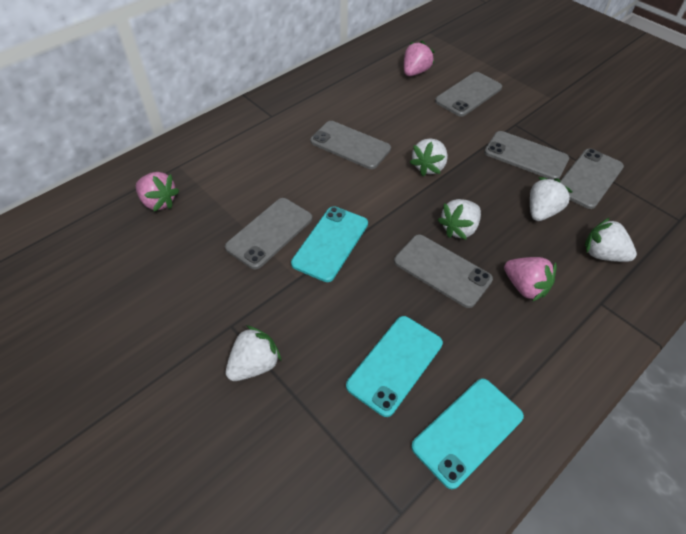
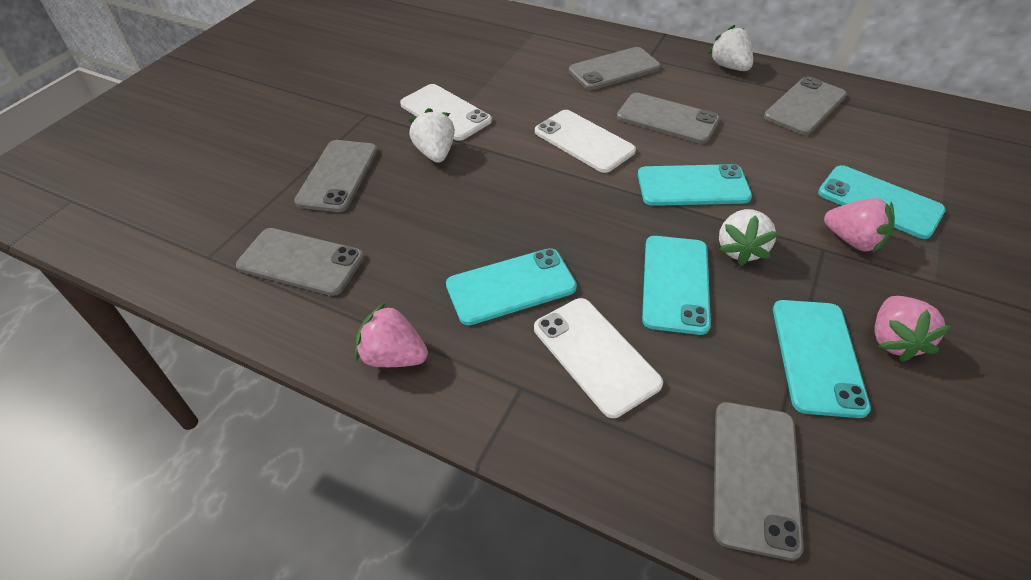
turquoise phone: [291,206,368,282] [346,316,443,417] [411,379,524,489] = 3 -> [446,248,577,325] [638,164,752,206] [642,236,711,335] [773,300,871,418] [818,165,946,239] = 5
white phone: none = 0 -> [400,84,492,141] [534,298,663,418] [535,110,636,173] = 3
white strawberry: [226,325,282,381] [409,138,448,176] [438,199,481,240] [530,177,572,221] [585,218,637,262] = 5 -> [409,108,455,163] [708,25,753,71] [718,209,778,266] = 3

